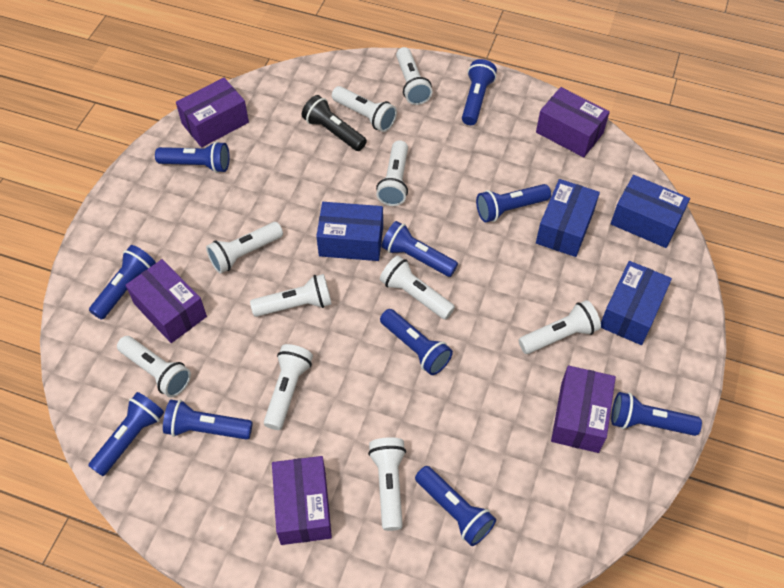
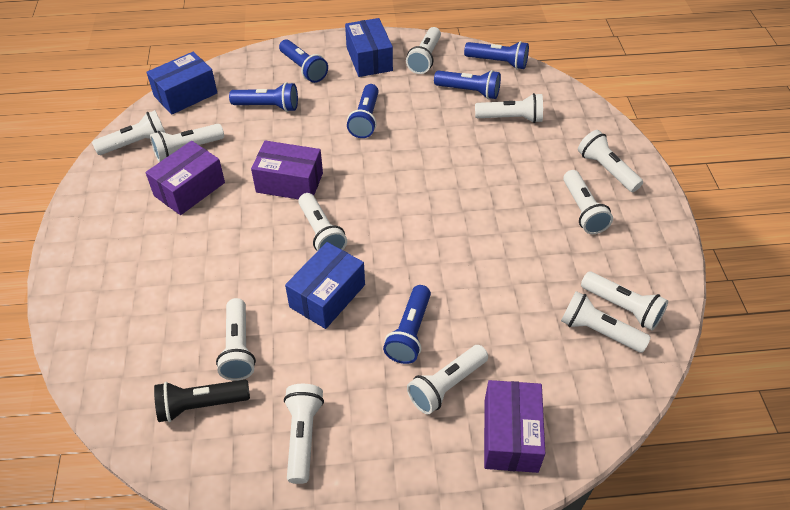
blue box: [316,202,383,261] [536,179,600,257] [601,261,672,345] [611,175,690,248] = 4 -> [146,52,217,115] [285,242,365,329] [345,18,393,77] = 3
blue flashlight: [88,392,164,476] [89,245,156,320] [155,141,230,173] [163,400,253,440] [380,309,453,375] [382,221,458,277] [415,466,496,546] [462,59,497,125] [476,184,551,223] [611,392,702,436] = 10 -> [229,82,298,112] [279,39,328,83] [347,84,379,138] [383,285,431,364] [434,70,501,99] [464,41,529,69] = 6
purple box: [125,259,207,343] [176,78,249,147] [272,456,332,545] [536,87,610,157] [551,366,616,453] = 5 -> [145,141,225,215] [251,140,323,199] [484,380,545,473] = 3
white flashlight: [117,336,191,397] [206,222,283,274] [250,274,332,317] [264,344,313,430] [332,86,397,132] [368,437,406,531] [376,140,408,206] [380,256,455,320] [396,47,432,105] [518,300,601,354] = 10 -> [92,110,165,155] [150,124,224,162] [216,298,256,381] [284,384,324,484] [298,193,347,251] [406,27,441,74] [407,345,488,414] [475,93,543,123] [561,291,651,353] [563,170,613,234] [578,130,643,192] [581,272,668,330] = 12

